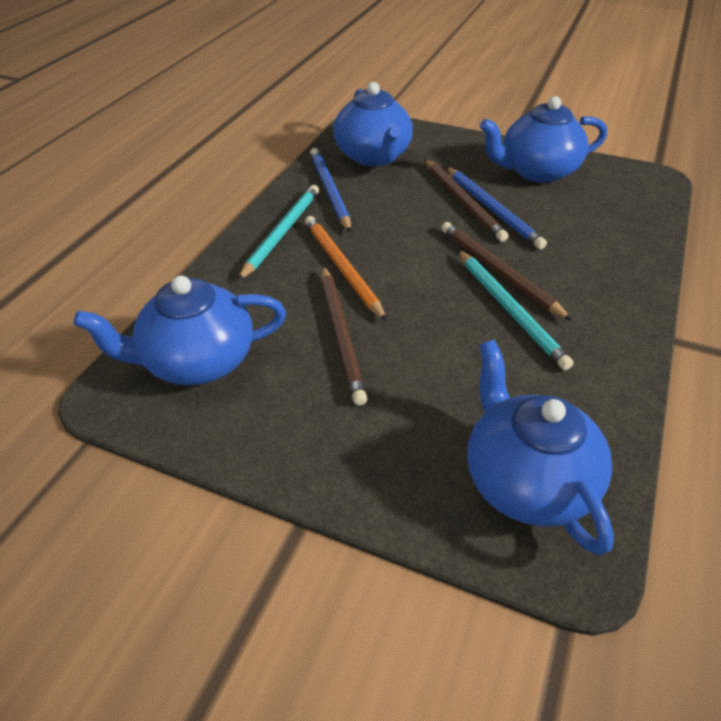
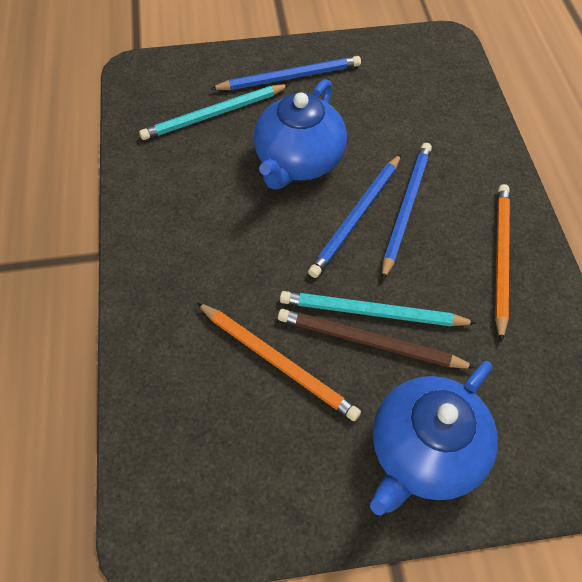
blue pencil: [310,148,351,232] [446,167,547,249] = 2 -> [210,56,361,90] [308,154,401,278] [382,143,432,281] = 3
blue teapot: [73,275,286,385] [333,82,413,166] [467,340,614,556] [480,96,607,183] = 4 -> [254,79,347,190] [370,361,498,515] = 2
brown pencil: [321,266,367,405] [425,159,509,242] [441,222,572,321] = 3 -> [278,309,476,369] = 1
orange pencil: [305,216,387,321] = 1 -> [197,303,361,421] [495,184,510,342] = 2

